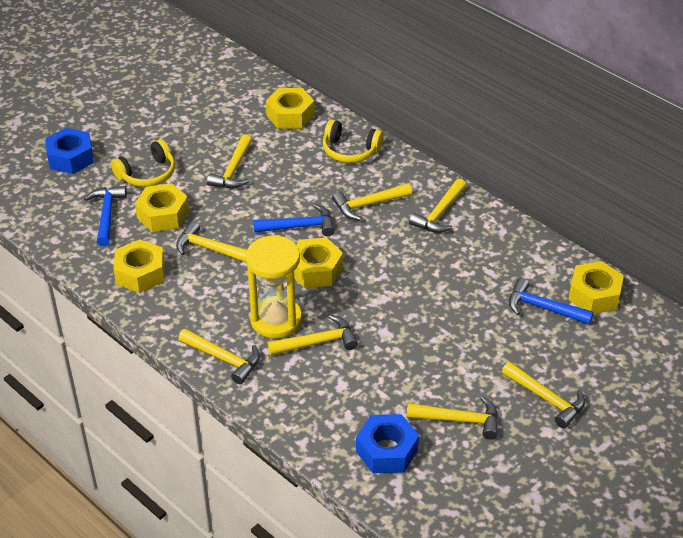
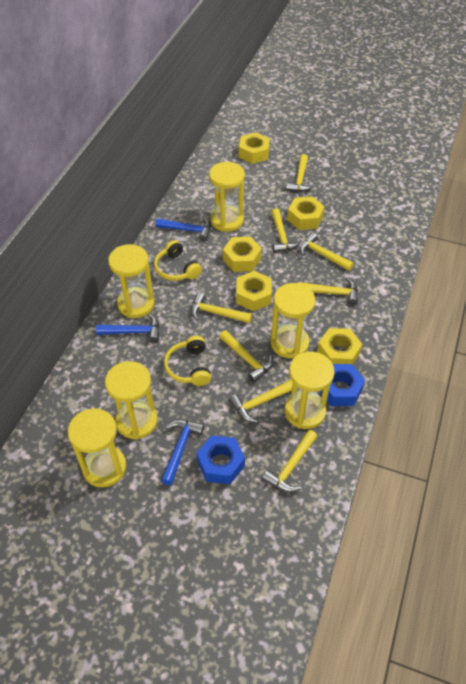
yellow hourglass: [246,235,302,339] = 1 -> [68,408,126,487] [105,361,158,439] [108,244,154,318] [209,162,245,232] [271,283,315,358] [285,352,335,429] = 6

